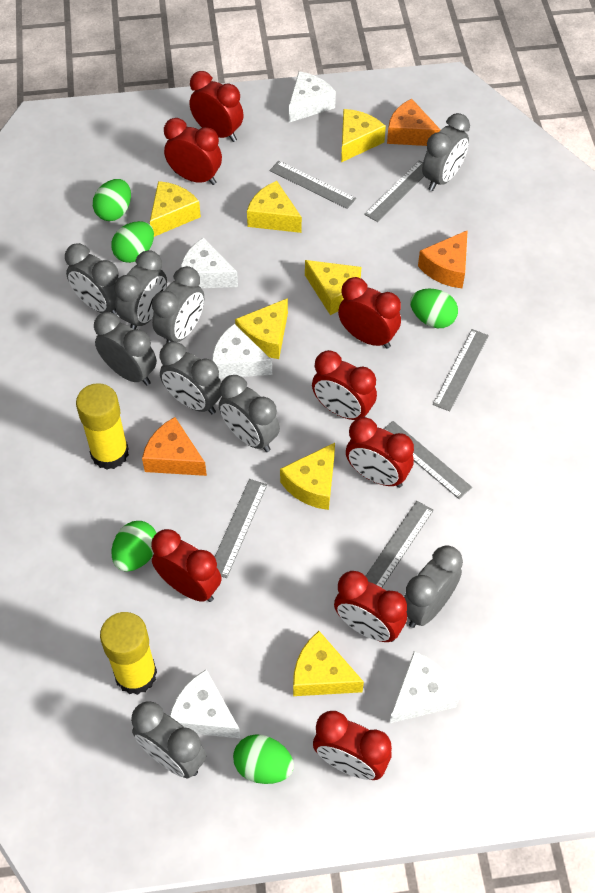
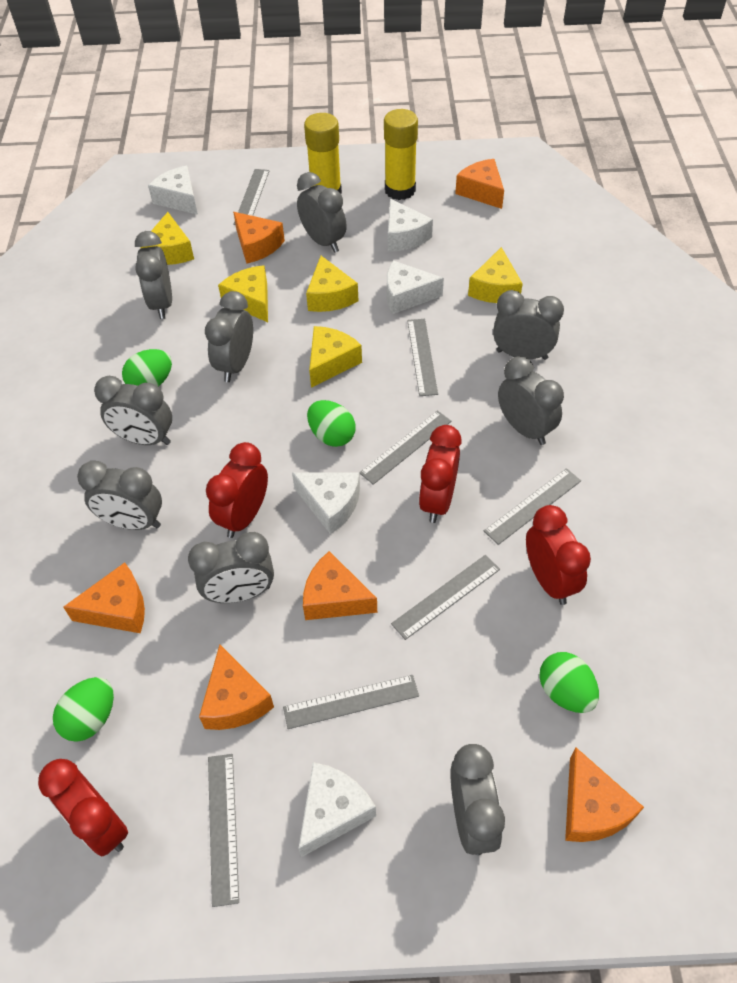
green egg: [93,179,131,221] [111,221,154,263] [112,521,157,572] [233,734,294,784] [410,289,458,328] = 5 -> [53,677,114,742] [122,349,172,387] [307,400,355,447] [539,652,599,713] = 4
grey ruler: [215,479,267,578] [270,161,356,209] [364,160,424,222] [366,501,434,588] [384,421,472,499] [433,329,489,412] = 6 -> [208,754,239,907] [233,169,270,225] [283,675,419,729] [359,411,451,485] [391,555,500,640] [407,319,438,396] [484,468,581,545] = 7
orange cheese: [142,417,207,476] [387,99,441,146] [418,230,468,288] = 3 -> [63,563,145,633] [199,644,274,730] [233,212,285,264] [303,551,377,620] [455,159,504,209] [565,747,644,842] = 6
red clock: [151,529,222,602] [164,118,222,185] [189,71,244,142] [312,350,377,420] [313,711,392,780] [334,571,407,642] [338,277,401,349] [346,417,414,488] = 8 -> [38,759,128,857] [206,442,268,538] [419,425,462,523] [526,505,591,605] = 4
yellow cheese: [150,181,201,237] [235,298,288,359] [247,181,302,233] [280,443,335,510] [293,631,364,696] [305,260,361,315] [341,109,386,162] = 7 -> [141,212,194,265] [218,265,268,322] [306,256,358,312] [309,326,362,388] [468,247,523,303] = 5

